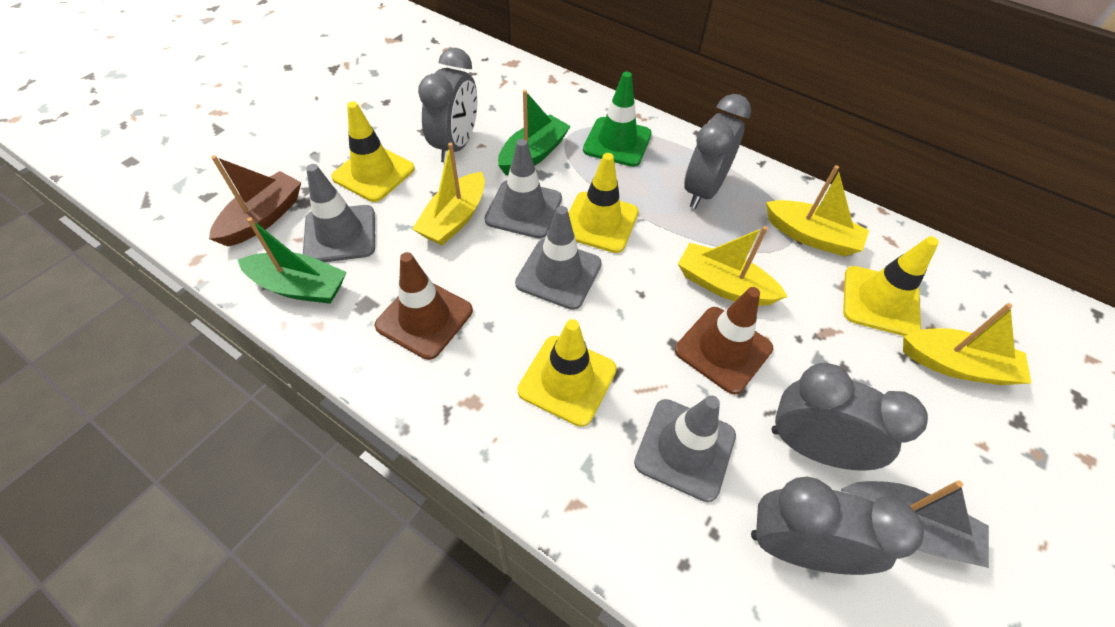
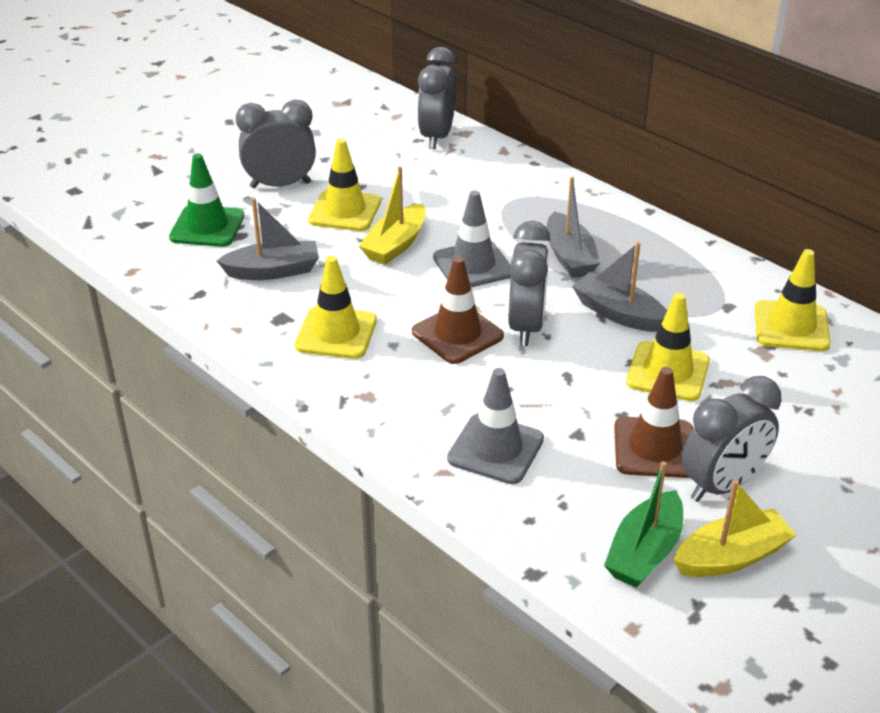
brown boat: [209,155,301,247] = 1 -> none = 0
green boat: [238,217,346,304] [498,90,571,175] = 2 -> [604,461,683,588] = 1
grey boat: [841,480,989,568] = 1 -> [217,198,319,280] [547,177,600,278] [572,242,667,332] = 3
grey traffic cone: [303,164,375,262] [485,139,562,238] [515,206,602,310] [634,396,736,502] = 4 -> [433,190,511,287] [447,368,544,484] = 2
yellow boat: [412,143,485,245] [678,226,788,306] [766,165,869,256] [903,303,1031,385] = 4 -> [359,166,426,265] [673,480,797,577] = 2

